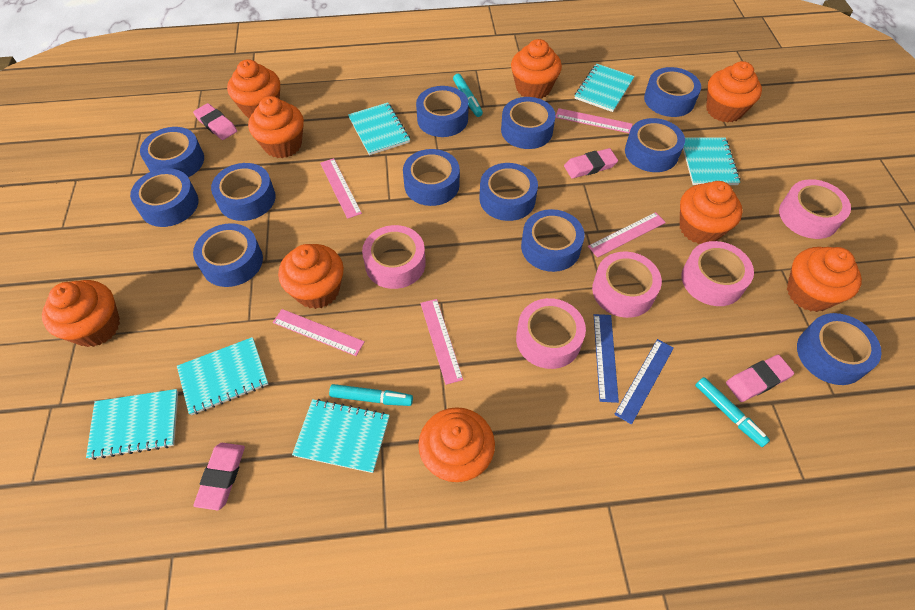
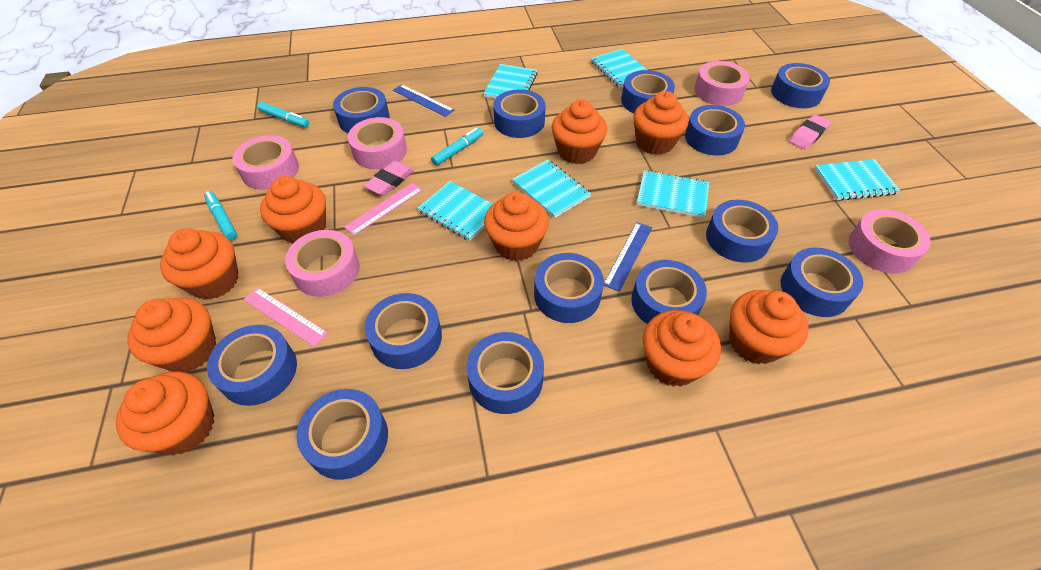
blue tape: [130,168,198,227] [140,127,204,177] [193,223,263,287] [211,163,276,221] [403,149,460,206] [416,86,469,137] [479,163,538,221] [501,97,556,149] [521,209,584,272] [625,118,685,172] [644,67,701,117] [797,313,882,385] = 12 -> [207,325,297,406] [296,389,388,480] [333,87,390,133] [364,293,442,369] [466,332,544,414] [493,89,545,138] [534,253,604,323] [621,70,675,113] [631,260,707,324] [685,105,745,155] [706,200,778,263] [771,63,830,108] [781,248,863,317] = 13
pink eraser: [193,103,237,140] [193,443,245,510] [564,148,618,179] [726,355,794,402] = 4 -> [364,161,414,196] [789,114,831,150] = 2
pink ruler: [273,309,365,356] [320,158,362,219] [420,299,463,385] [555,108,633,133] [588,212,666,258] = 5 -> [243,288,328,347] [344,182,423,236] = 2

